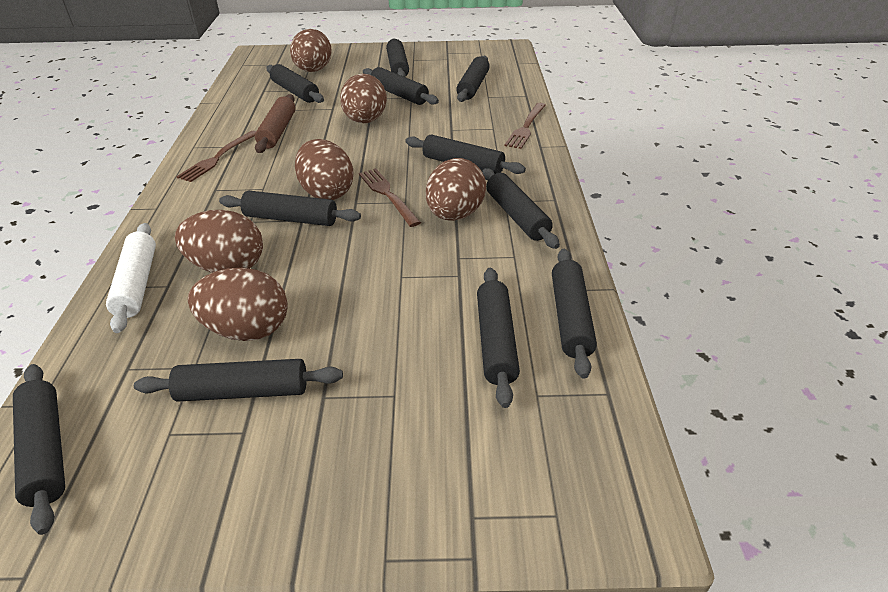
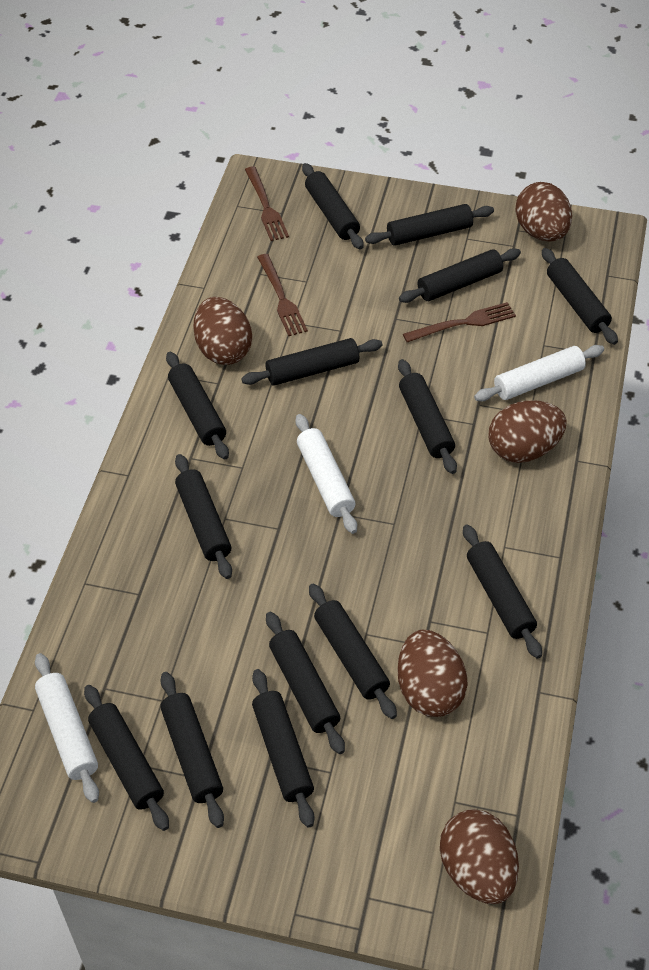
black rolling pin: [13,364,65,535] [134,359,343,402] [219,190,361,226] [266,64,324,103] [363,67,439,105] [386,38,409,77] [405,135,526,174] [456,55,490,102] [477,268,520,408] [483,168,560,249] [552,249,597,379] = 11 -> [84,685,169,831] [160,672,224,828] [166,352,229,460] [175,454,232,579] [241,338,382,386] [252,669,315,828] [266,612,345,754] [302,163,364,249] [309,584,397,719] [365,204,494,246] [398,359,457,474] [399,248,521,303] [463,525,542,659] [542,248,618,345] = 14
brown egg: [175,210,263,273] [188,268,288,341] [290,29,332,72] [295,139,354,200] [340,74,387,123] [426,158,486,221] = 6 -> [193,297,252,365] [397,630,468,717] [440,809,519,904] [488,400,567,463] [515,182,572,242] = 5
brown rolling pin: [255,94,296,153] = 1 -> none = 0
white rolling pin: [106,223,156,333] = 1 -> [35,653,99,803] [295,414,357,534] [474,345,604,401] = 3

